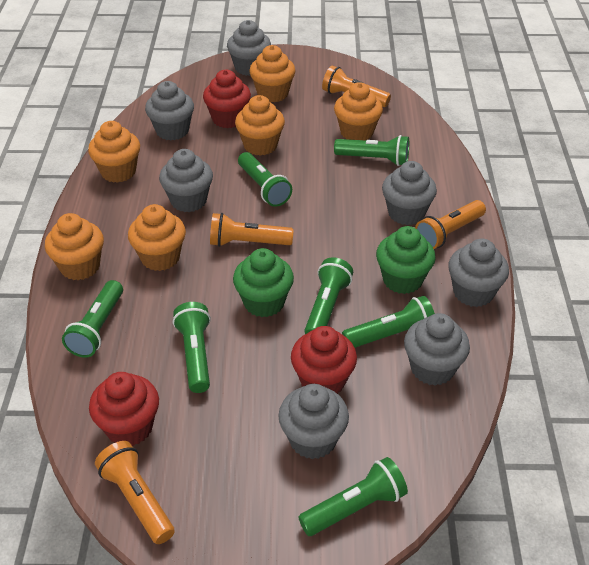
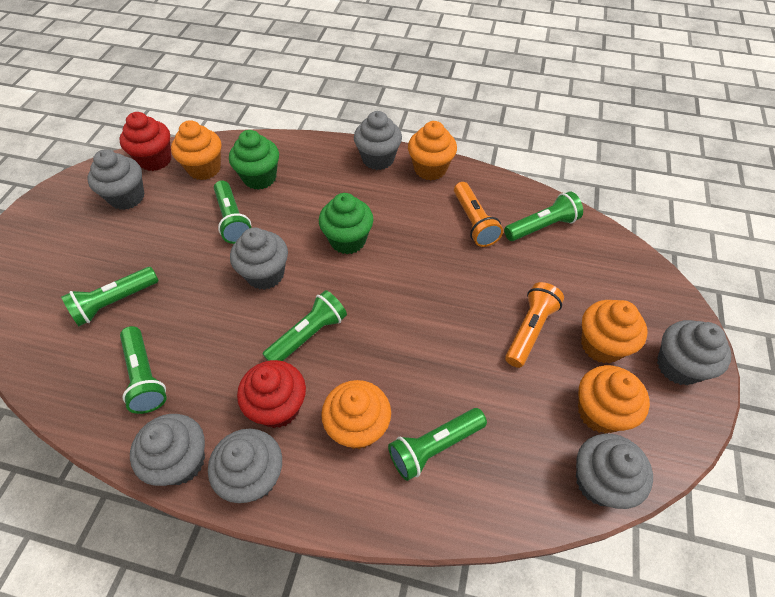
green flashlight: [62,280,123,358] [173,302,211,393] [238,152,292,207] [298,457,408,536] [305,257,353,334] [334,135,409,166] [342,296,435,348] = 7 -> [61,267,159,326] [120,326,167,414] [214,180,252,244] [263,290,347,361] [388,408,487,481] [504,191,583,241] = 6
orange cupcake: [45,213,104,280] [88,121,140,183] [128,204,186,271] [235,95,285,156] [249,45,296,102] [334,82,383,140] = 6 -> [171,120,221,180] [321,380,391,449] [408,121,457,180] [578,365,650,434] [581,300,647,364] = 5
orange flashlight: [95,441,175,544] [210,213,294,247] [322,66,391,107] [415,200,486,249] = 4 -> [454,182,503,247] [505,282,564,368] = 2
red cupcake: [89,372,159,446] [203,70,251,128] [291,326,357,394] = 3 -> [119,112,172,171] [237,360,306,428] = 2

